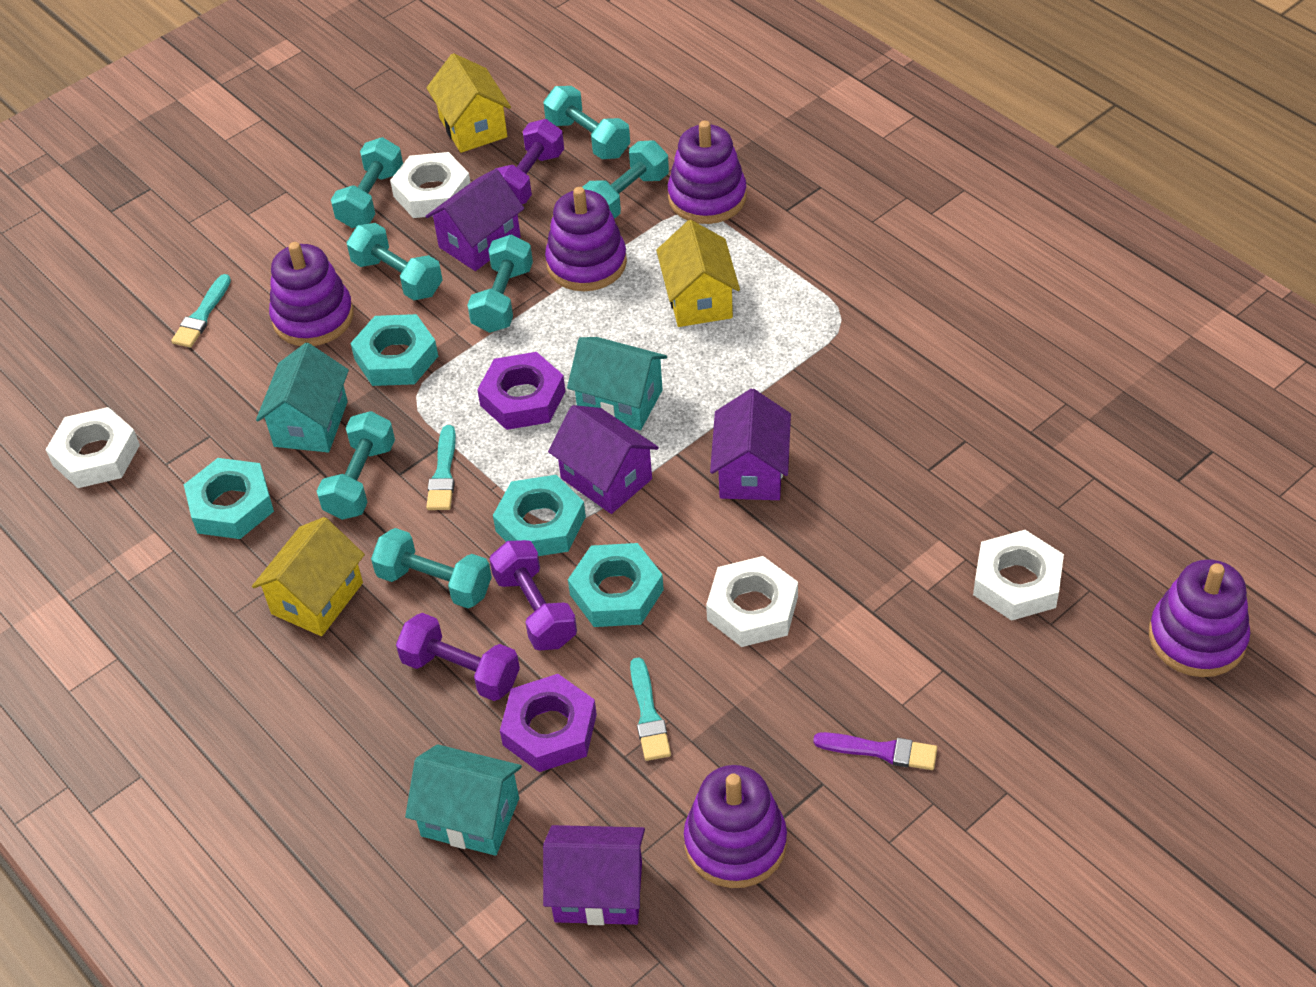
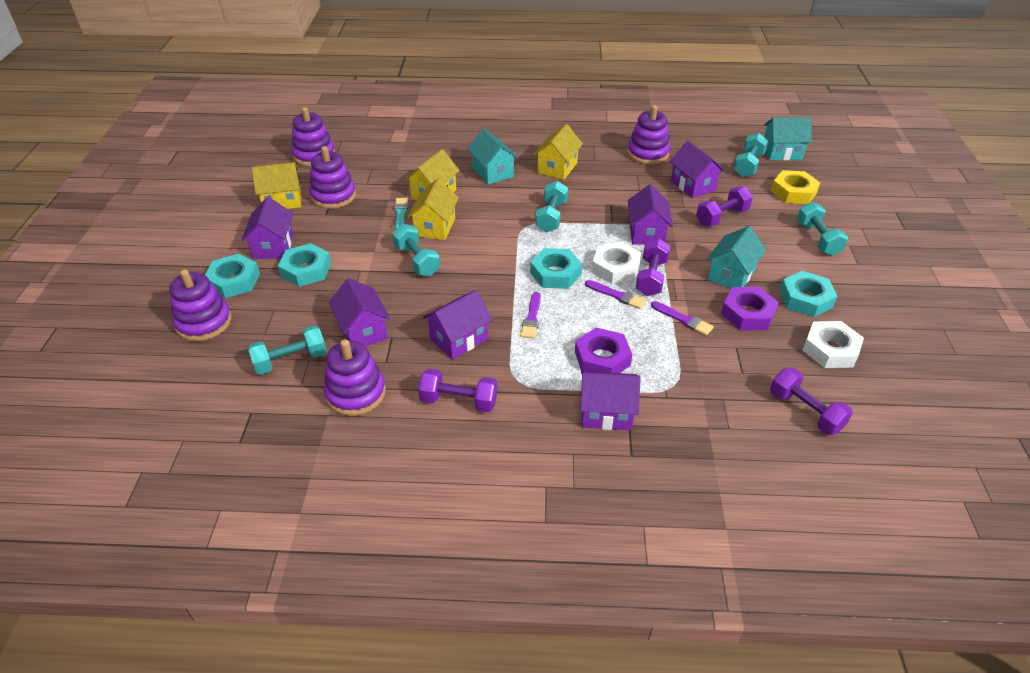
purple brush: [813,732,937,770] = 1 -> [520,292,541,339] [585,280,646,309] [651,301,714,336] = 3
purple dumbbell: [396,613,520,701] [489,540,577,650] [495,119,564,204] = 3 -> [418,369,497,412] [636,238,670,296] [696,186,753,226] [770,368,853,435] = 4
purple house: [425,169,524,271] [543,825,645,925] [548,405,659,514] [710,389,791,500] = 4 -> [242,197,293,259] [329,278,390,346] [423,290,492,360] [580,371,641,430] [628,184,673,245] [669,141,725,198] = 6
turquoise brush: [171,274,231,348] [426,425,456,510] [630,657,671,761] = 3 -> [394,198,408,230] = 1
turquoise dumbbell: [317,411,395,520] [331,137,403,228] [346,223,442,300] [371,528,492,609] [467,234,533,333] [543,86,630,159] [582,140,669,219] = 7 -> [248,325,327,375] [392,224,440,276] [535,181,568,232] [734,133,768,177] [797,202,848,256] = 5
white nut: [46,407,140,488] [390,152,471,218] [706,556,798,647] [973,530,1064,621] = 4 -> [592,242,641,284] [802,321,864,368] = 2
yellow house: [252,517,365,636] [427,53,511,153] [656,220,740,327] = 3 -> [252,162,301,209] [404,149,460,200] [407,179,459,240] [534,124,583,180] = 4
yellow nut: none = 0 -> [771,170,820,204] = 1

